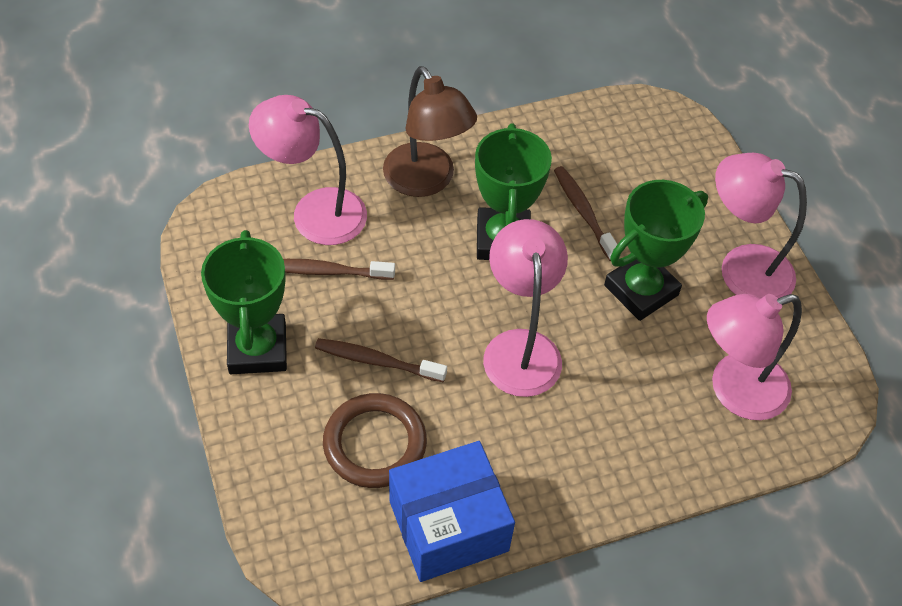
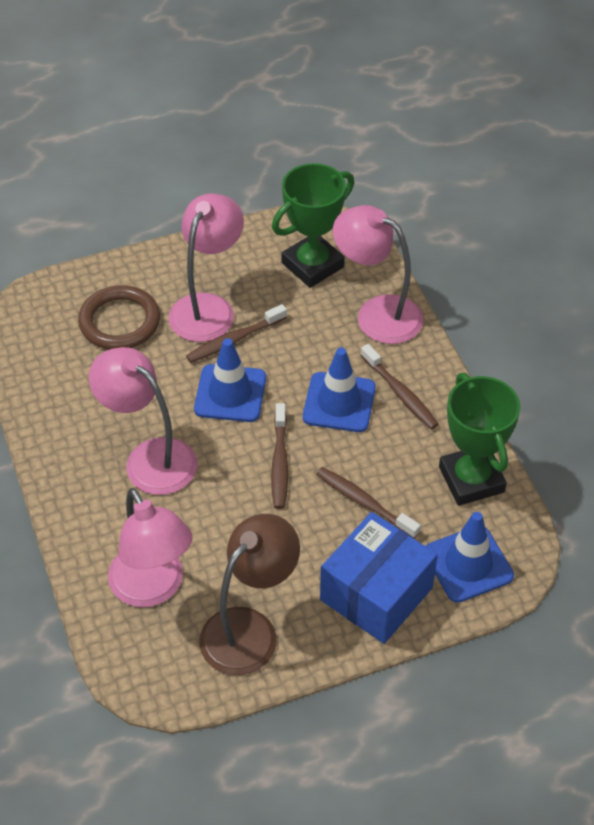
blue traffic cone: none = 0 -> [194,338,266,422] [303,348,376,432] [426,512,514,603] = 3
brown toothbrush: [283,259,395,280] [315,338,447,382] [554,166,618,261] = 3 -> [186,304,287,363] [271,403,288,509] [316,467,421,539] [361,344,439,429] = 4
green trophy: [201,230,287,374] [475,123,552,260] [604,180,708,321] = 3 -> [272,163,354,288] [439,373,520,506] = 2

